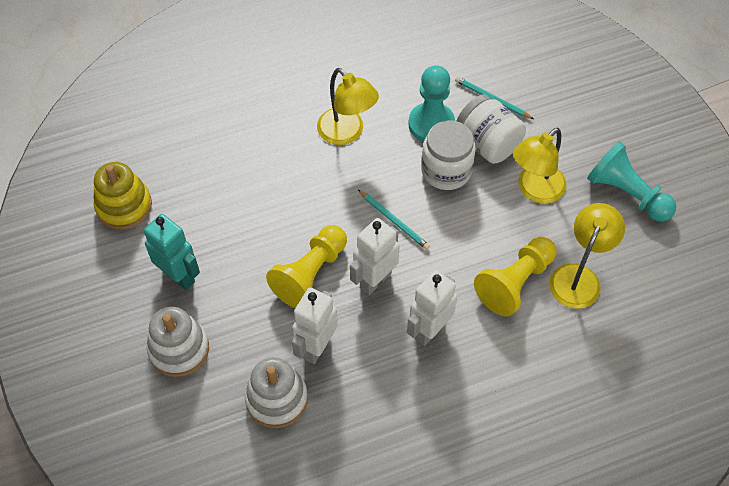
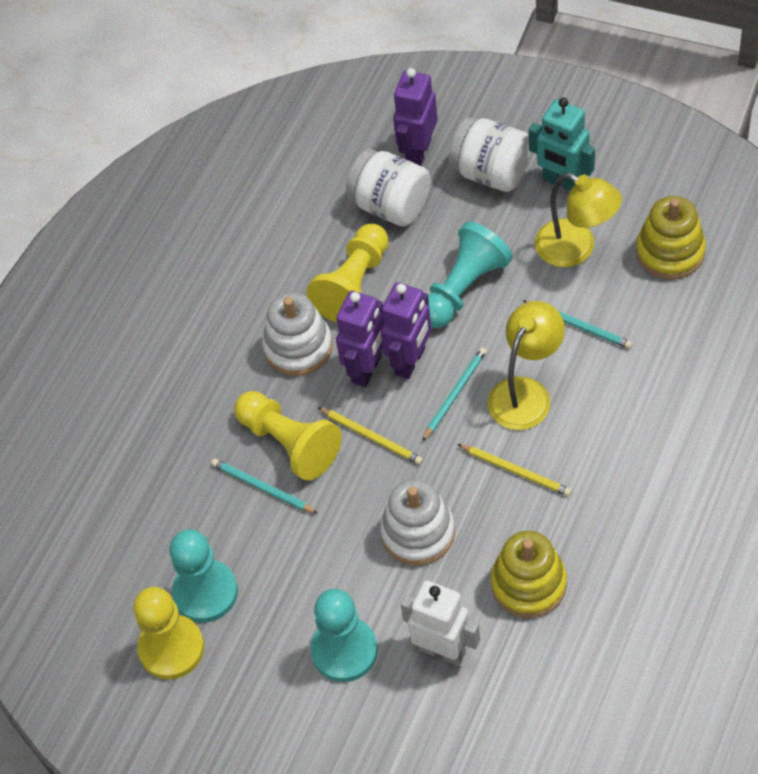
purple robot: none = 0 -> [336,291,384,387] [381,282,432,379] [393,68,438,166] = 3
turquoise pawn: [408,65,455,142] [587,141,676,222] = 2 -> [170,529,238,623] [311,589,378,682] [428,221,513,328] = 3
turquoise pencil: [358,190,430,250] [455,77,534,119] = 2 -> [211,459,318,514] [422,347,487,442] [522,300,632,349] = 3
white robot: [292,288,338,364] [350,218,400,295] [407,270,457,346] = 3 -> [401,580,480,666] = 1
yellow lamp: [317,68,379,145] [513,128,567,204] [549,203,625,309] = 3 -> [488,301,565,430] [535,173,622,267] = 2
yellow pawn: [266,225,347,308] [474,237,556,317] = 2 -> [133,587,204,679] [234,391,342,480] [306,224,389,323] = 3
yellow pencil: none = 0 -> [318,407,423,465] [457,444,572,496] = 2
yellow stacking toy: [94,162,152,230] = 1 -> [491,531,567,618] [636,196,706,280] = 2

